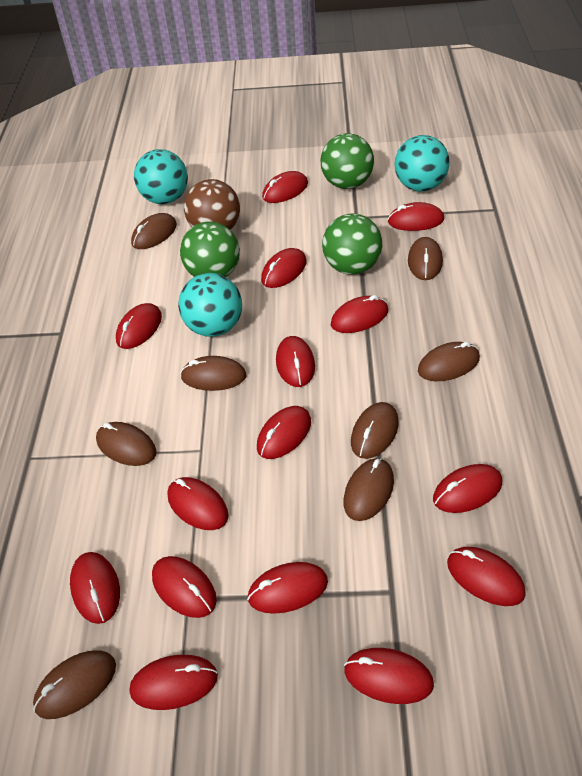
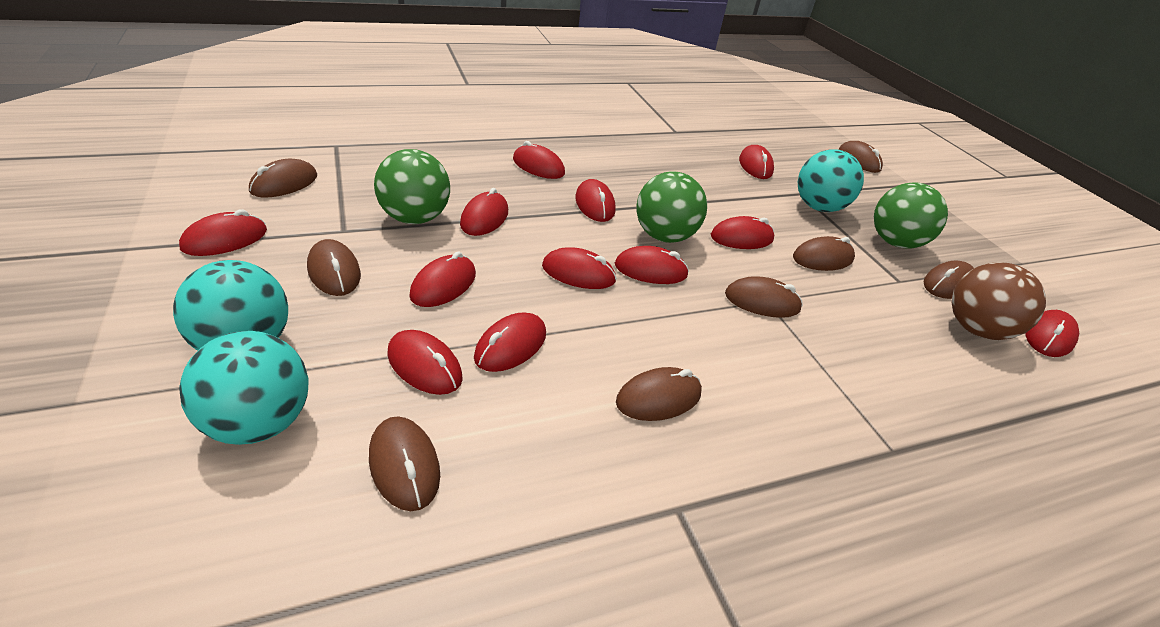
red mouse: [70,552,120,624] [116,303,162,349] [129,655,218,710] [152,556,217,618] [167,477,229,530] [247,562,328,614] [257,406,311,459] [261,248,306,288] [262,171,308,203] [276,336,315,387] [331,295,388,333] [344,648,434,704] [388,202,444,231] [433,464,502,513] [447,547,526,606] = 15 -> [179,209,267,256] [387,330,463,395] [409,251,476,307] [460,188,508,236] [474,312,546,372] [513,141,565,179] [542,247,617,289] [575,179,616,222] [615,246,689,284] [711,216,774,249] [739,145,774,179] [1025,310,1079,357] = 12

